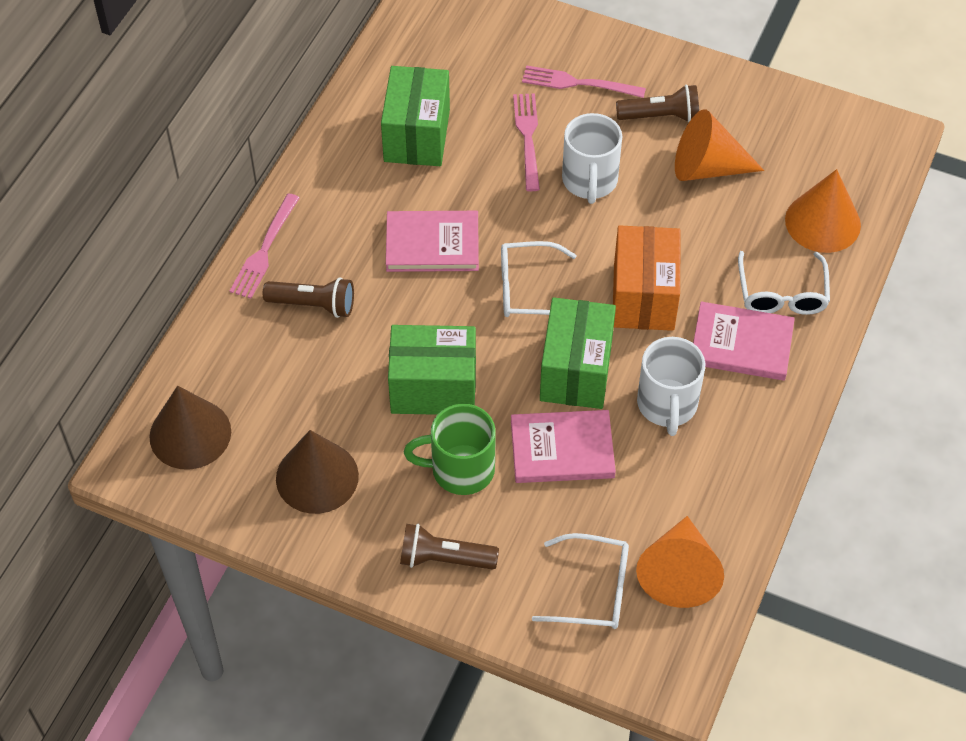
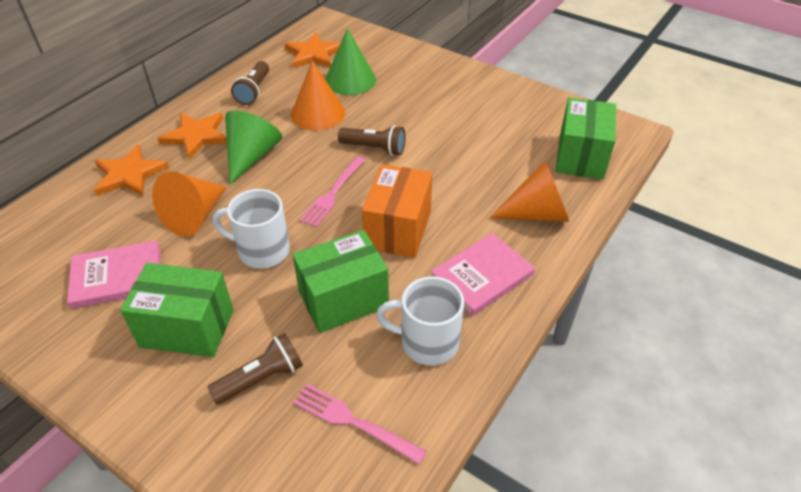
brown cone: [149,386,231,470] [276,430,359,514] = 2 -> none = 0
green cone: none = 0 -> [225,110,282,185] [325,28,376,95] = 2
green mug: [404,404,496,495] = 1 -> none = 0
orange star: none = 0 -> [94,145,169,196] [157,113,227,160] [285,32,341,68] = 3
pink book: [386,211,479,272] [511,410,616,483] [693,301,795,381] = 3 -> [67,240,161,309] [431,233,535,316] = 2
pink fork: [230,193,300,299] [513,93,540,191] [522,65,646,98] = 3 -> [293,384,427,464] [299,157,365,227] = 2
white glasses: [501,241,576,317] [532,533,629,629] [738,251,830,315] = 3 -> none = 0

